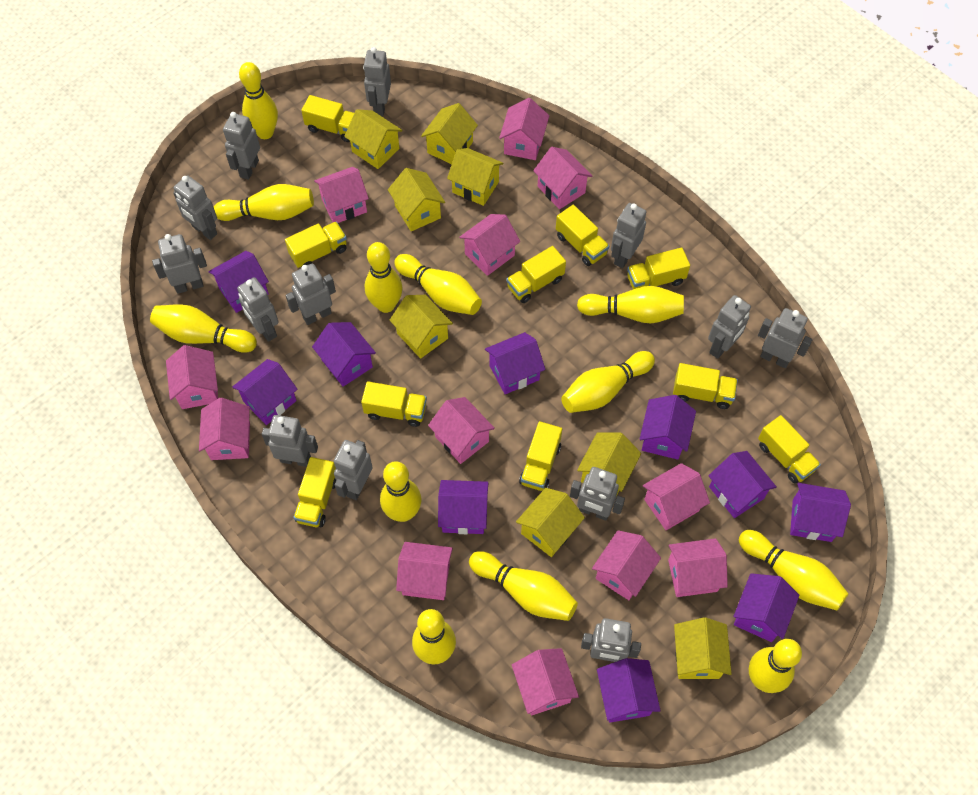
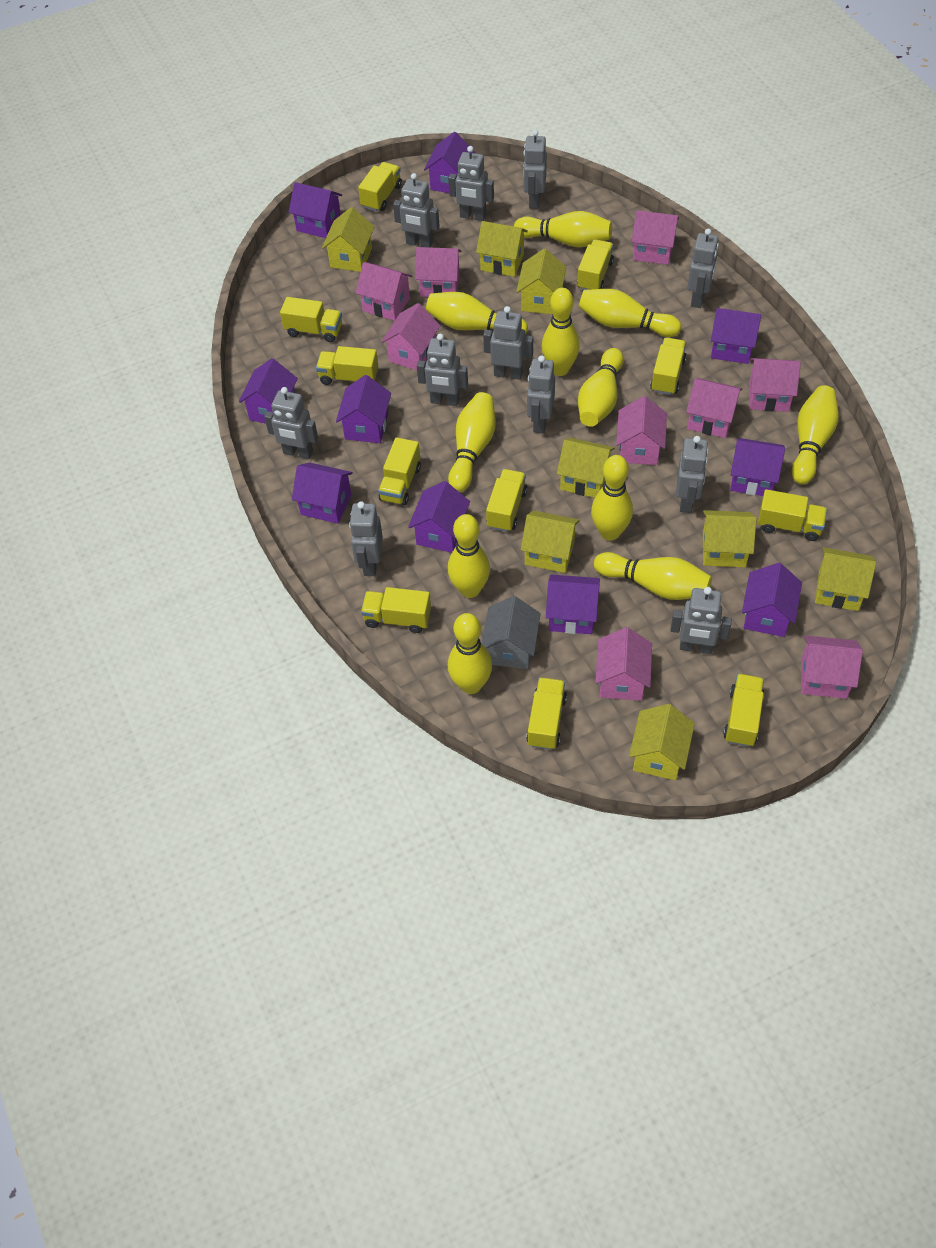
grey house: none = 0 -> [482,596,541,669] = 1
grey robot: [152,234,207,294] [173,175,217,240] [223,112,260,180] [237,277,279,342] [262,415,318,467] [286,264,336,325] [334,440,373,500] [363,47,391,116] [570,467,625,521] [581,618,641,662] [611,203,646,268] [708,295,751,359] [758,308,813,368] = 13 -> [264,387,318,459] [349,501,383,576] [393,173,439,247] [417,334,468,406] [448,146,494,221] [483,306,533,380] [523,130,547,209] [527,355,555,433] [670,587,732,654] [676,436,709,513] [687,229,719,308] = 11
pink house: [166,345,218,409] [199,398,250,460] [314,167,369,223] [396,542,453,600] [428,397,495,464] [459,214,520,276] [499,98,549,160] [512,648,579,716] [533,147,592,209] [592,530,661,600] [643,463,710,530] [668,538,728,597] = 12 -> [355,262,412,321] [381,303,440,370] [415,247,462,297] [595,627,652,701] [616,396,667,465] [631,210,679,265] [686,378,742,438] [749,358,801,412] [801,635,863,699] = 9
yellow bowling pin: [150,304,257,353] [214,184,314,221] [239,62,278,139] [365,242,403,313] [380,461,421,522] [394,254,482,315] [412,609,456,664] [469,551,578,621] [561,351,655,413] [577,286,684,323] [739,530,849,610] [749,639,802,693] = 12 -> [426,292,528,335] [448,392,496,492] [448,514,490,598] [448,613,492,694] [514,211,612,248] [541,288,580,376] [578,348,624,427] [579,289,681,337] [591,455,633,541] [594,552,712,600] [792,385,839,484] = 11
yellow truck: [285,221,347,268] [293,457,336,527] [301,95,354,142] [361,381,427,427] [506,246,566,303] [519,421,562,491] [556,205,609,266] [627,248,690,289] [673,363,738,409] [758,415,821,484] = 10 -> [280,297,342,342] [316,346,378,385] [358,162,402,211] [361,587,431,633] [378,437,421,505] [486,469,527,532] [526,677,567,750] [577,239,614,290] [650,338,687,395] [723,674,764,747] [758,489,827,541] = 11

